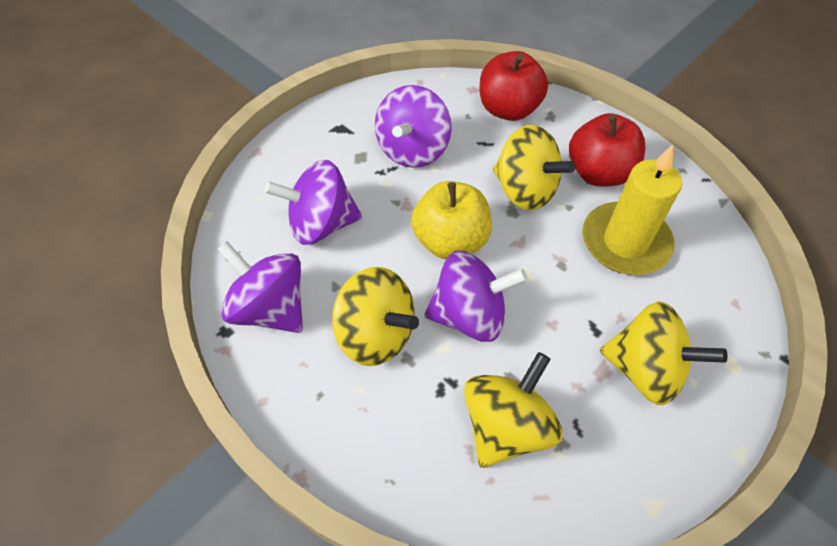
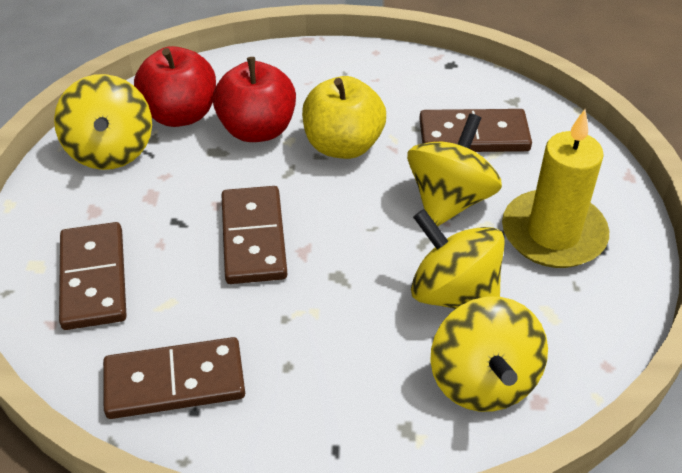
brown domino: none = 0 -> [59,222,127,330] [103,337,245,419] [221,186,287,284] [419,109,532,152] = 4
purple spinning top: [217,241,303,333] [264,160,362,245] [375,85,452,168] [425,251,528,342] = 4 -> none = 0

